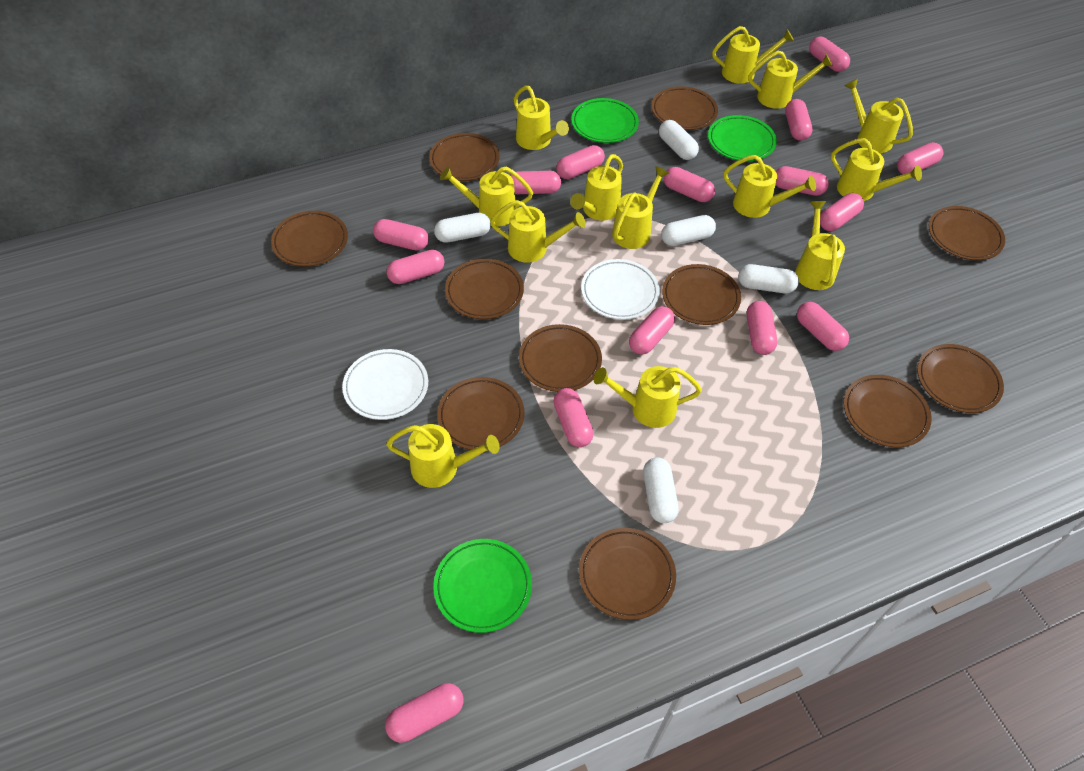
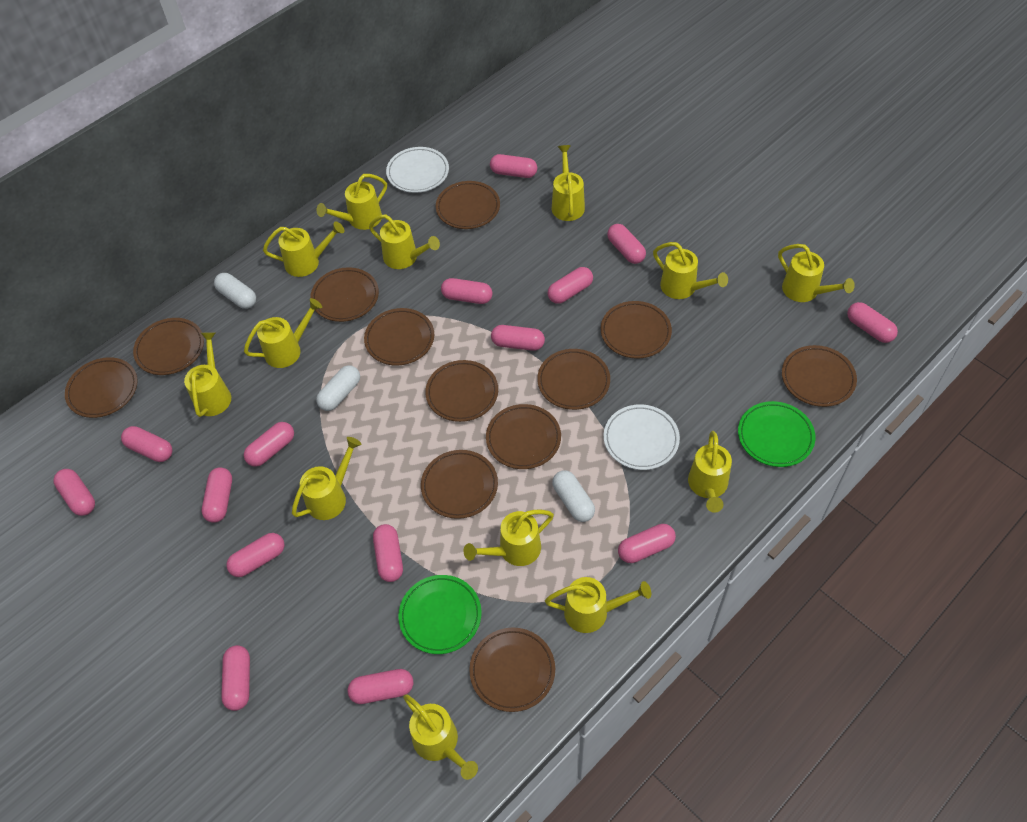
brown plate: [271,211,348,267] [429,133,499,181] [437,377,525,450] [445,259,524,319] [519,324,602,392] [579,528,676,620] [651,86,718,130] [662,264,741,325] [843,375,932,447] [917,344,1004,413] [929,206,1005,260] = 11 -> [65,357,138,418] [133,318,204,375] [310,267,379,322] [364,308,434,365] [421,450,498,519] [425,360,498,422] [436,181,500,229] [469,627,555,712] [486,404,561,469] [537,349,610,410] [601,301,672,359] [782,345,857,407] = 12
green plate: [433,539,532,633] [571,98,639,143] [708,115,777,161] = 3 -> [398,575,482,654] [738,401,815,467] = 2
white capsule: [434,213,491,243] [643,457,679,523] [659,120,699,160] [661,215,716,246] [738,264,799,293] = 5 -> [214,273,256,309] [316,365,360,411] [552,470,595,522] = 3

